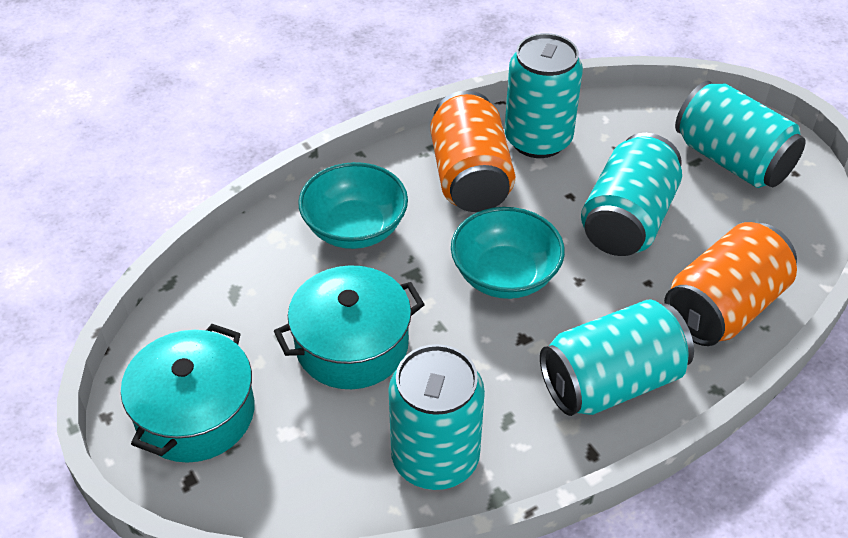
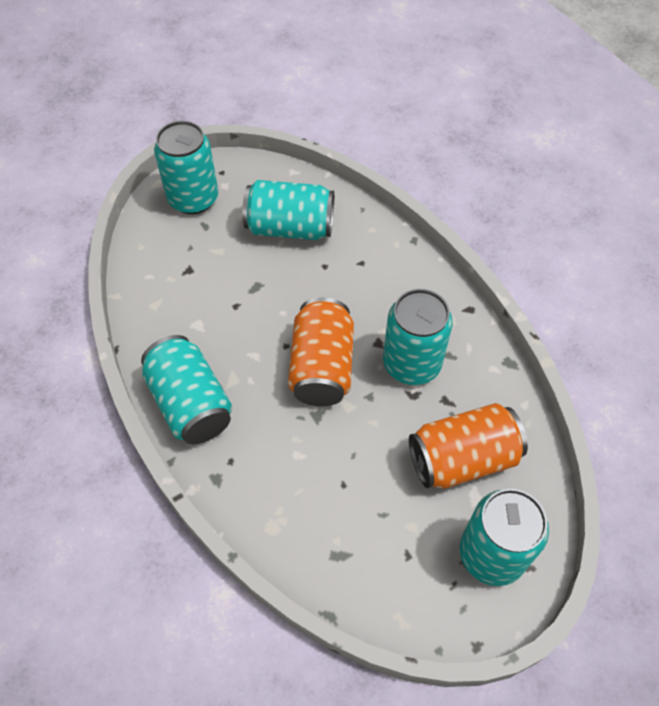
turquoise bowl: [298,162,408,249] [451,207,565,299] = 2 -> none = 0
turquoise pot: [121,324,254,463] [274,265,425,389] = 2 -> none = 0

